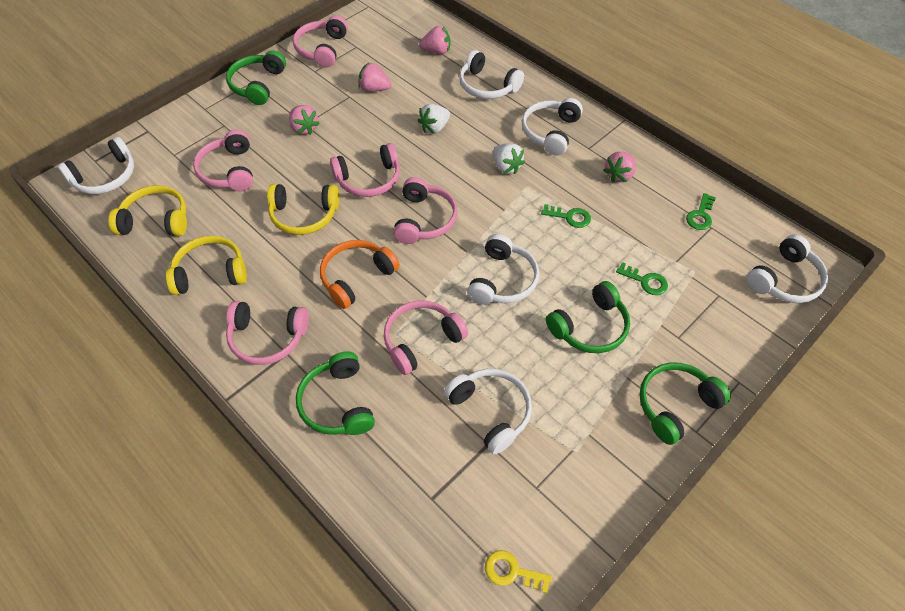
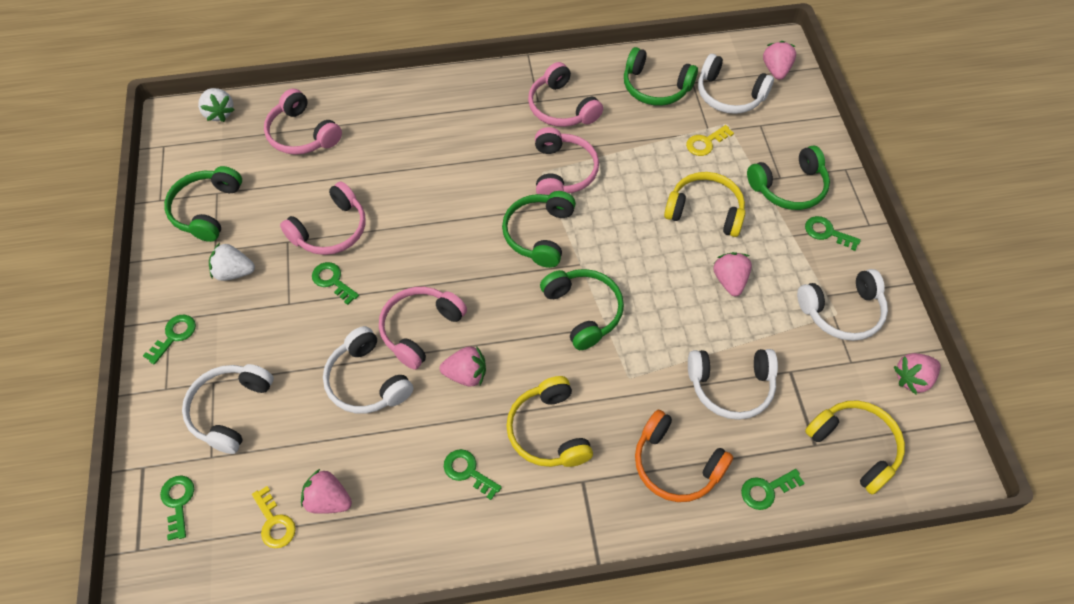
green headphones: [226,51,286,105] [296,351,375,435] [546,281,630,353] [639,362,731,445] = 4 -> [164,166,242,242] [502,191,576,268] [540,269,624,350] [624,47,698,106] [747,146,830,210] = 5
green key: [541,204,591,228] [616,262,668,295] [686,193,716,230] = 3 -> [143,315,196,364] [160,475,194,541] [312,262,359,305] [444,449,502,500] [741,469,805,510] [805,216,861,251] = 6
pink headphones: [193,130,253,191] [226,301,309,365] [293,16,348,67] [330,143,400,197] [384,300,468,375] [393,177,457,244] = 6 -> [264,89,342,155] [280,182,366,255] [379,287,467,370] [528,62,603,127] [535,127,599,195] = 5
pink strawberry: [289,105,320,135] [358,63,391,92] [419,26,450,55] [603,152,636,183] = 4 -> [301,469,352,514] [440,346,486,387] [713,252,752,296] [763,41,796,80] [894,353,941,394] = 5
white headphones: [58,137,134,194] [444,369,532,454] [459,50,524,99] [467,234,539,305] [522,98,583,155] [746,234,828,303] = 6 -> [182,364,274,454] [323,326,413,414] [688,349,778,420] [698,54,774,114] [797,269,888,341] = 5
yellow key: [485,550,552,593] = 1 -> [252,486,296,548] [686,125,734,156] = 2

